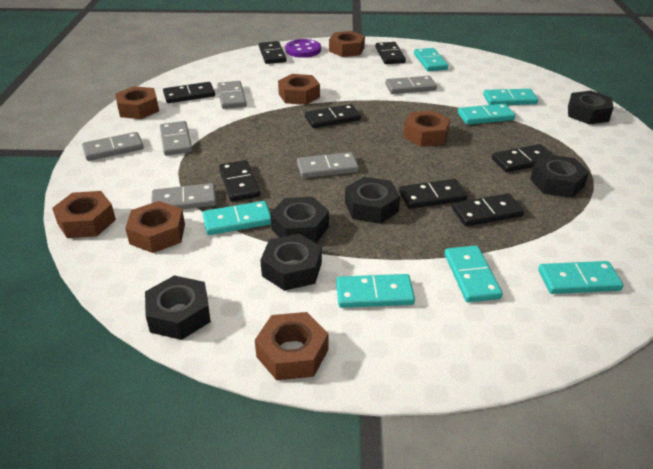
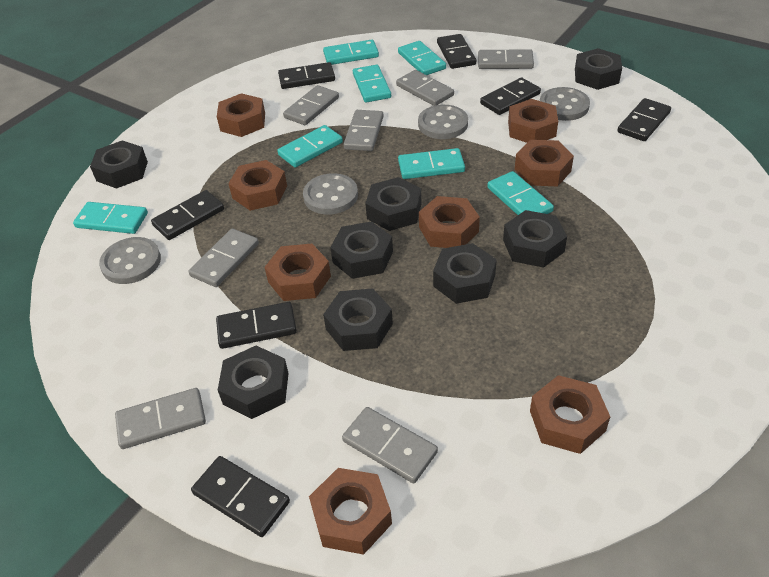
black domino: [163,82,215,103] [219,160,260,202] [259,41,287,64] [305,104,361,128] [375,42,406,64] [399,179,467,209] [452,193,524,226] [492,144,553,172] = 8 -> [151,190,224,240] [191,456,290,537] [216,302,297,349] [278,62,335,89] [437,34,476,69] [480,77,541,115] [617,98,671,141] = 7
black nut: [145,275,211,340] [260,234,322,291] [270,197,329,243] [345,177,400,224] [530,154,589,198] [568,91,614,124] = 6 -> [90,140,148,189] [218,346,289,419] [323,288,393,351] [330,221,393,279] [365,177,421,231] [433,243,497,304] [503,210,567,268] [575,48,622,90] = 8
brown nut: [52,191,116,238] [115,86,159,119] [125,201,185,253] [255,312,328,380] [278,74,320,105] [329,31,365,57] [404,110,450,147] = 7 -> [217,93,265,137] [228,160,287,211] [265,243,331,301] [309,468,392,555] [419,196,480,248] [508,99,558,143] [515,140,574,186] [530,375,610,454] = 8
grey button: none = 0 -> [99,237,161,284] [303,173,358,215] [418,105,468,139] [540,87,590,121] = 4
grey domino: [82,132,144,161] [151,183,216,209] [160,121,192,156] [217,81,247,109] [297,152,359,178] [385,76,437,94] = 6 -> [115,388,206,449] [189,228,259,287] [283,85,339,125] [342,407,438,484] [343,110,384,151] [396,70,454,106] [478,49,534,69] = 7
purple button: [286,39,321,58] = 1 -> none = 0

